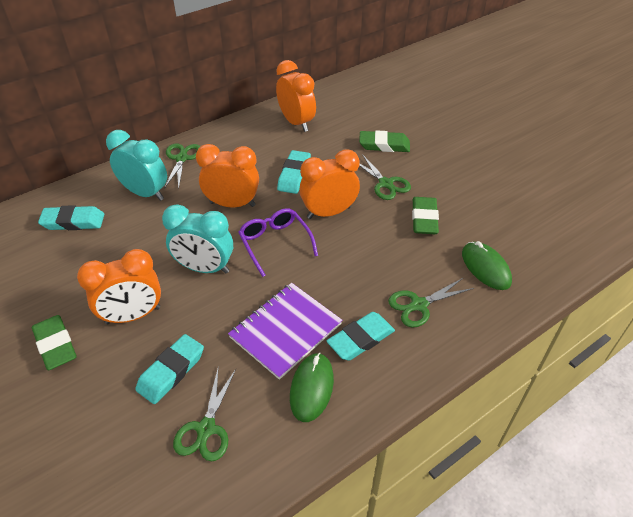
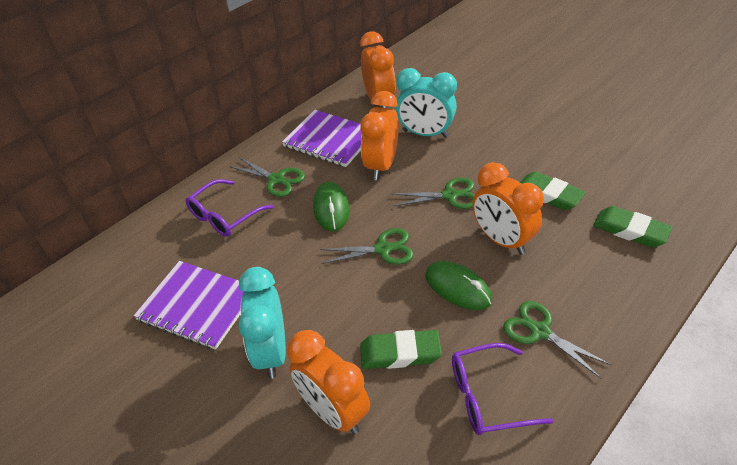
purple glasses: [238,208,318,277] = 1 -> [186,179,274,237] [452,343,553,435] = 2
purple notebook: [228,283,342,380] = 1 -> [134,261,244,350] [282,110,362,167] = 2
turquoise eraser: [38,205,104,230] [135,334,204,404] [277,150,311,194] [327,312,395,361] = 4 -> none = 0

